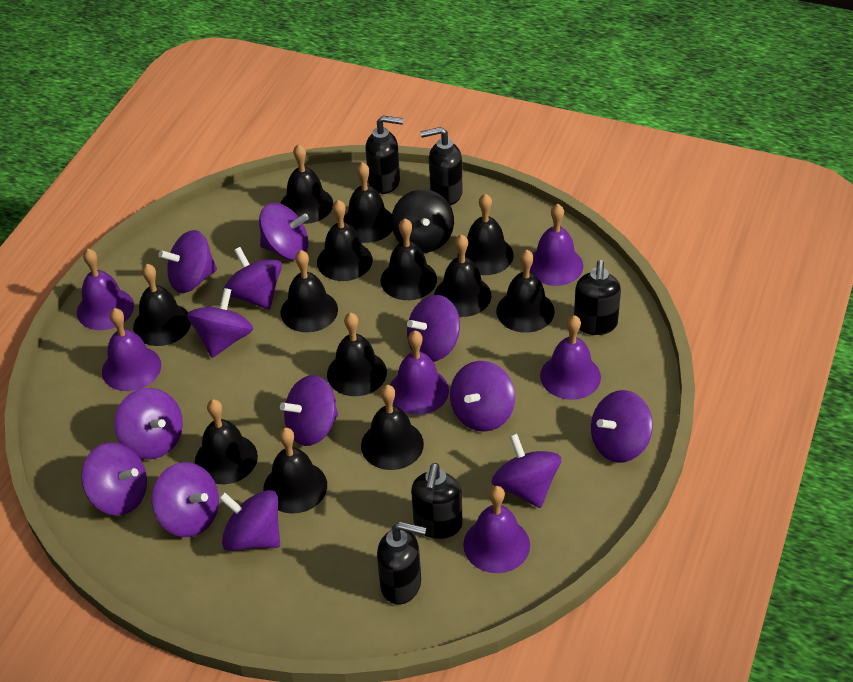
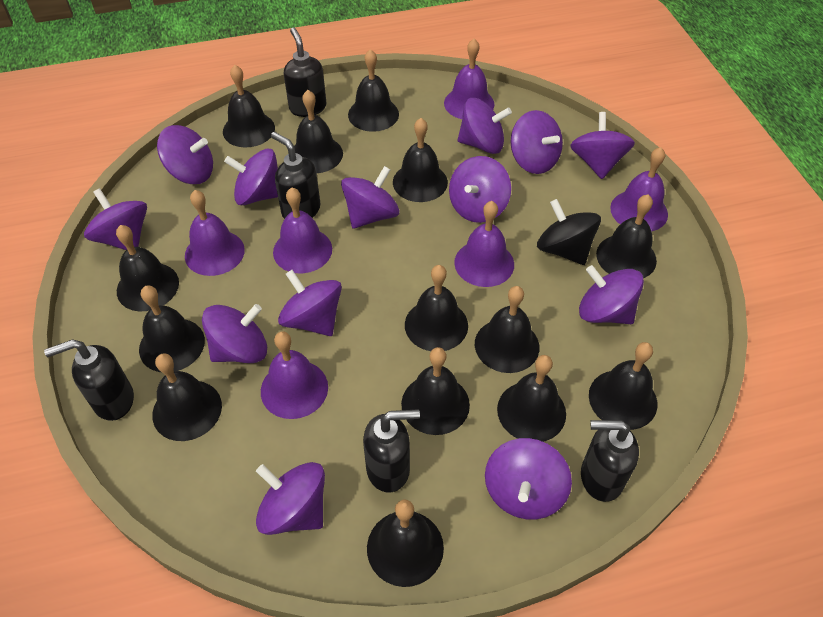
black bell: [133,264,191,346] [195,399,258,484] [264,428,327,514] [280,144,333,224] [281,250,338,332] [317,200,373,281] [327,312,387,396] [344,162,393,243] [361,385,424,470] [380,219,437,300] [434,234,491,317] [458,194,514,275] [496,250,555,333] = 13 -> [116,225,179,311] [139,285,205,372] [152,353,222,441] [223,65,275,148] [294,90,343,173] [348,49,399,132] [367,500,444,587] [393,118,448,202] [401,347,470,435] [405,265,468,351] [475,286,539,373] [497,355,566,442] [589,342,657,430] [596,195,657,278] = 14

